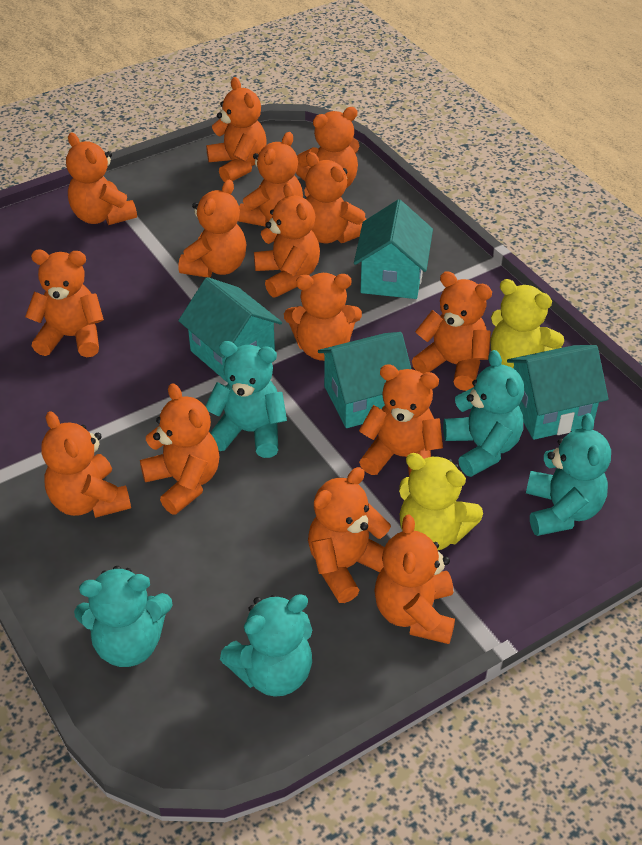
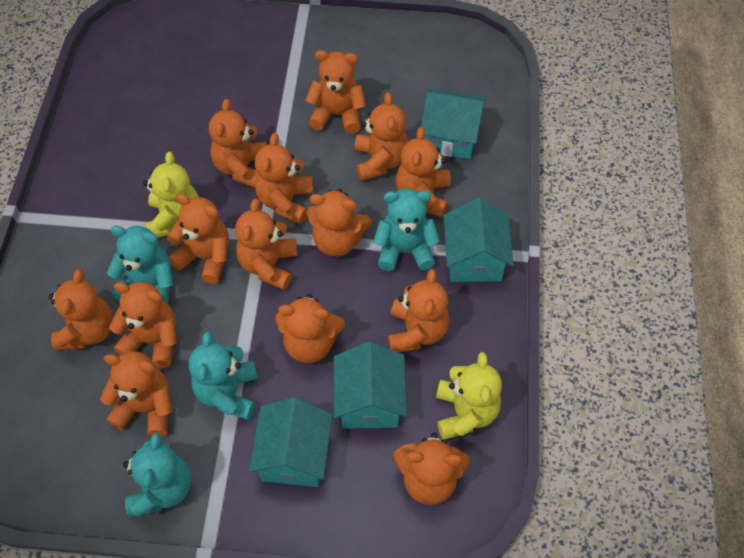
orange teddy bear: [25,249,104,357] [41,411,131,518] [66,132,137,225] [140,383,219,515] [178,180,247,278] [206,77,267,182] [238,132,303,227] [254,183,320,297] [284,273,362,361] [296,107,359,188] [304,152,366,243] [308,467,391,603] [359,364,443,476] [374,515,455,644] [412,271,492,391] = 15 -> [49,269,113,350] [100,351,172,437] [109,282,177,368] [167,194,229,284] [209,99,267,188] [235,199,297,290] [255,133,313,224] [275,294,345,363] [305,50,366,134] [307,189,371,257] [355,92,408,181] [388,269,449,352] [393,433,470,505] [396,127,451,217] = 14
turquoise teddy bear: [74,566,173,667] [205,341,287,458] [220,594,312,697] [443,350,524,477] [526,413,611,536] = 5 -> [107,226,173,304] [123,433,191,517] [189,331,258,420] [373,189,440,271] = 4

